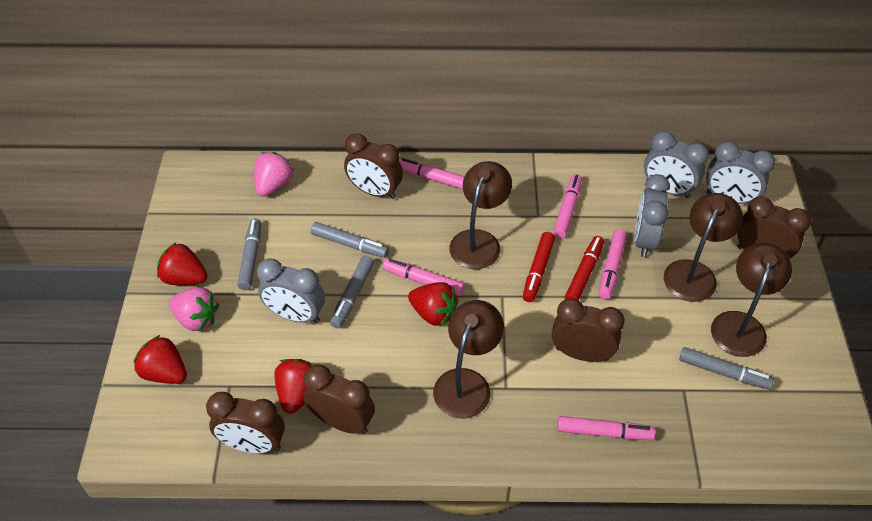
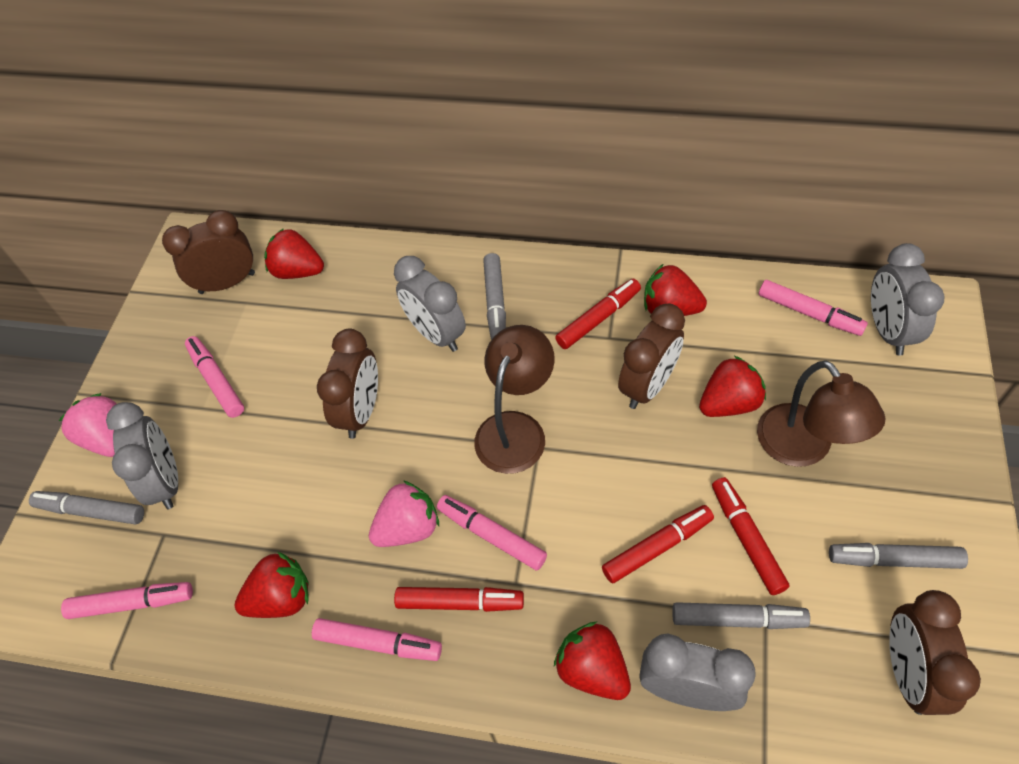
brown clock: [206,392,285,454] [304,365,375,434] [344,133,403,199] [552,298,625,362] [737,196,811,259] = 5 -> [162,210,255,294] [317,329,378,439] [618,304,685,409] [889,590,981,715] = 4
brown lamp: [433,300,504,418] [449,161,512,269] [664,193,743,302] [711,243,792,357] = 4 -> [474,325,555,474] [757,360,885,467] = 2
red marker: [523,232,555,302] [565,236,604,301] = 2 -> [394,587,524,612] [555,279,641,349] [602,505,714,584] [712,477,790,595] = 4
red strawberry: [134,335,187,384] [157,243,207,285] [274,359,314,414] [408,282,458,326] = 4 -> [235,551,309,618] [264,228,324,279] [554,622,631,700] [644,264,707,316] [699,356,766,417] = 5

